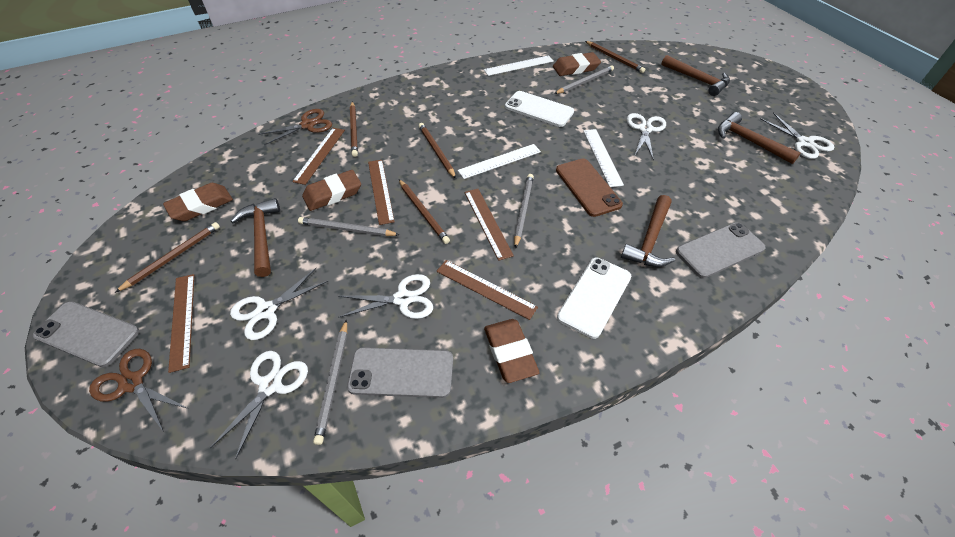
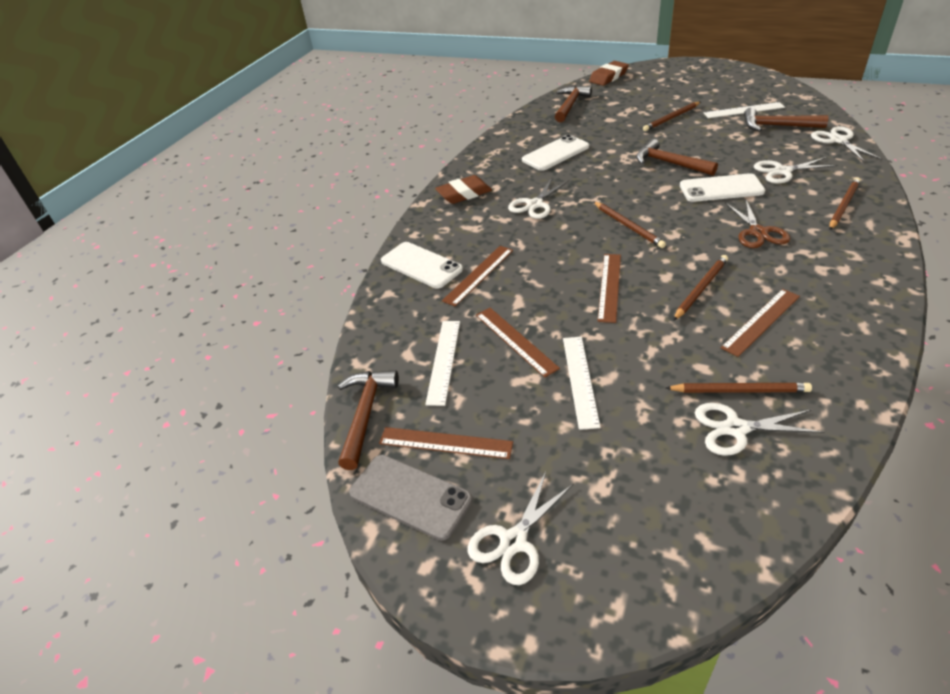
brown eraser: [163,183,233,221] [302,170,361,211] [484,319,540,383] [553,52,601,76] = 4 -> [435,175,492,204] [589,61,629,86] = 2
brown phone: [556,159,623,217] = 1 -> none = 0
brown scissors: [89,349,189,432] [258,109,332,145] = 2 -> [725,200,790,248] = 1
grey pencil: [298,217,400,236] [313,319,347,445] [514,174,534,249] [554,65,614,94] = 4 -> none = 0
grey phone: [33,301,139,367] [347,347,453,398] [676,222,766,278] = 3 -> [349,455,472,541] = 1
white phone: [505,91,574,127] [557,258,631,339] = 2 -> [381,242,463,289] [522,135,589,171] [680,173,765,202] = 3

